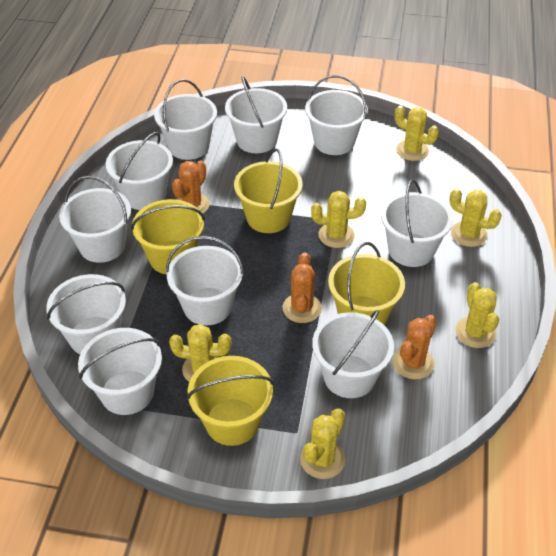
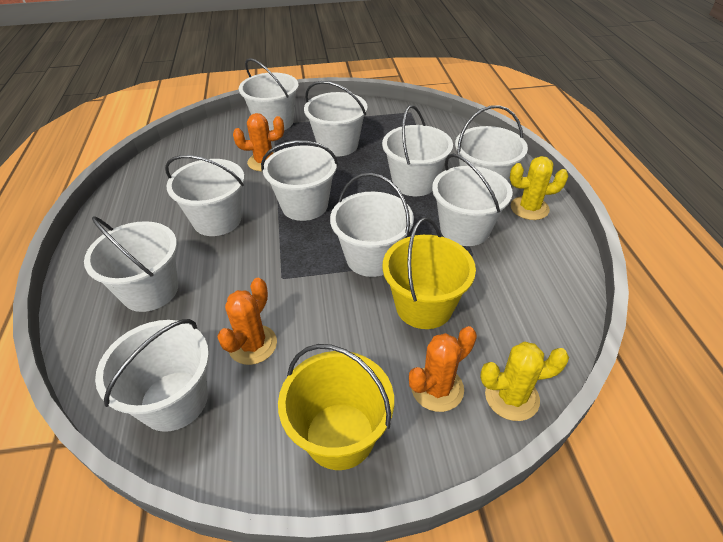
yellow bucket: [131,199,205,275] [186,356,274,446] [234,149,303,233] [328,242,405,325] = 4 -> [278,344,394,470] [382,217,476,329] = 2
yellow cactus: [169,324,231,382] [300,408,345,479] [311,191,366,248] [395,105,439,161] [450,188,502,247] [455,282,499,348] = 6 -> [480,342,569,421] [510,156,568,220] = 2

